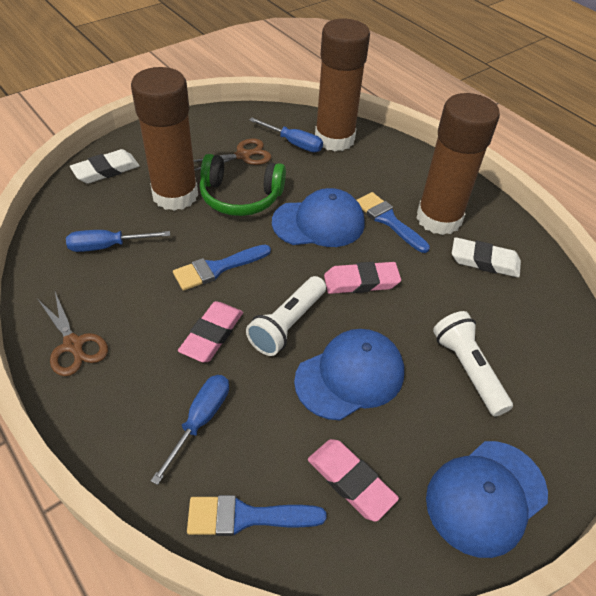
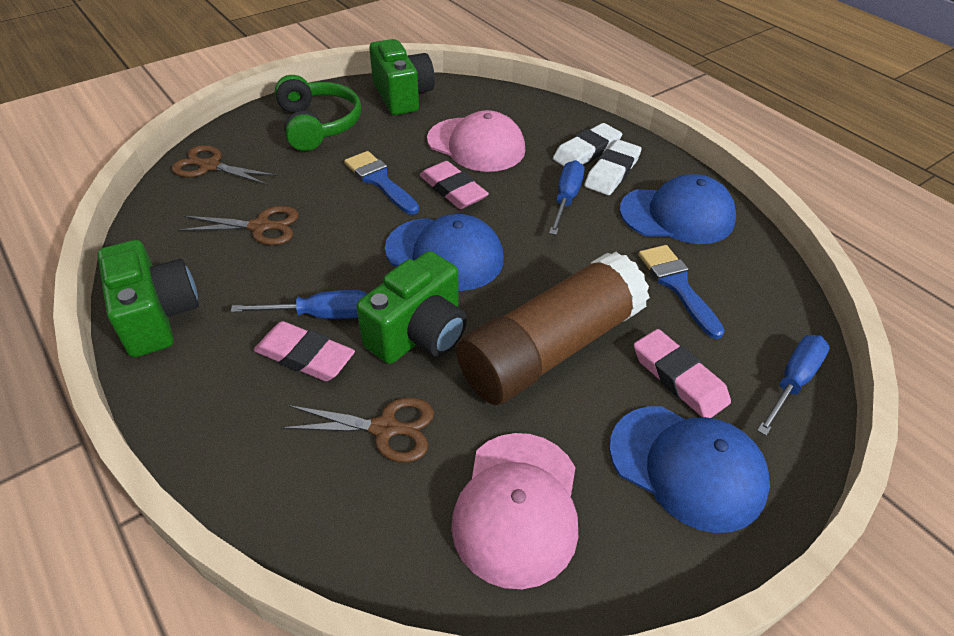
blue brush: [173,245,271,291] [187,495,327,536] [357,192,430,253] = 3 -> [344,151,419,215] [638,245,725,339] = 2
brown glue stick: [131,67,198,211] [315,19,370,151] [416,93,500,235] = 3 -> [456,252,650,405] = 1
brown scissors: [38,292,108,376] [193,139,271,171] = 2 -> [171,145,277,185] [178,206,299,245] [281,397,434,462] = 3
green camera: none = 0 -> [97,240,199,357] [356,251,467,364] [369,39,435,115] = 3
pink cap: none = 0 -> [427,110,525,172] [451,433,578,589] = 2
white flashlight: [246,276,326,356] [433,311,513,417] = 2 -> none = 0

